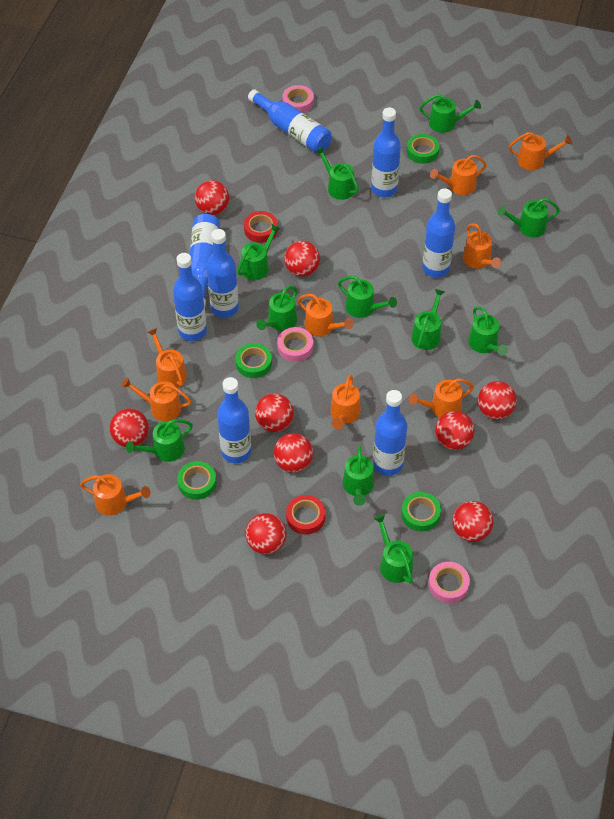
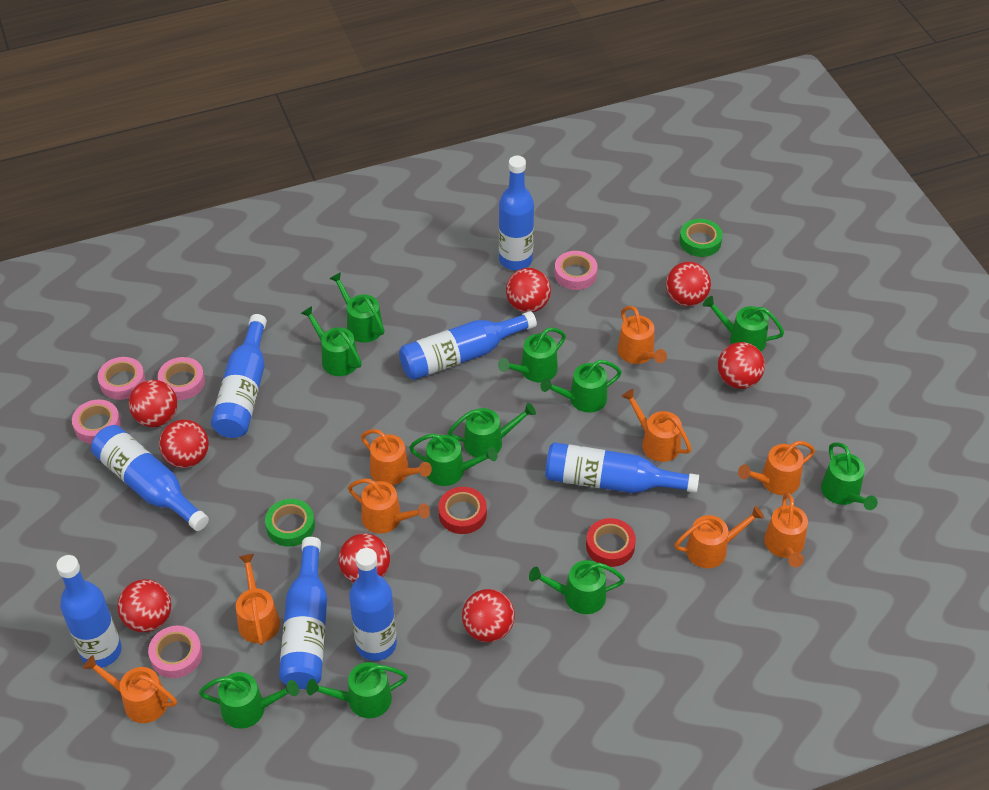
green tape: [177,461,216,500] [235,343,272,378] [401,492,441,531] [407,134,439,164] = 4 -> [265,499,315,547] [679,219,722,257] = 2
pink tape: [277,327,313,362] [282,85,314,113] [428,562,470,603] = 3 -> [72,400,121,444] [98,357,145,400] [148,626,202,678] [158,357,205,400] [555,251,597,290] = 5
red ball: [109,408,149,447] [195,180,229,215] [245,513,287,554] [255,393,294,432] [274,433,313,473] [284,241,320,277] [435,411,475,450] [452,501,494,542] [478,381,517,420] = 9 -> [117,579,171,632] [129,380,177,427] [159,420,209,468] [339,533,390,583] [462,589,515,642] [506,268,551,313] [666,262,711,306] [718,342,765,389] = 8

